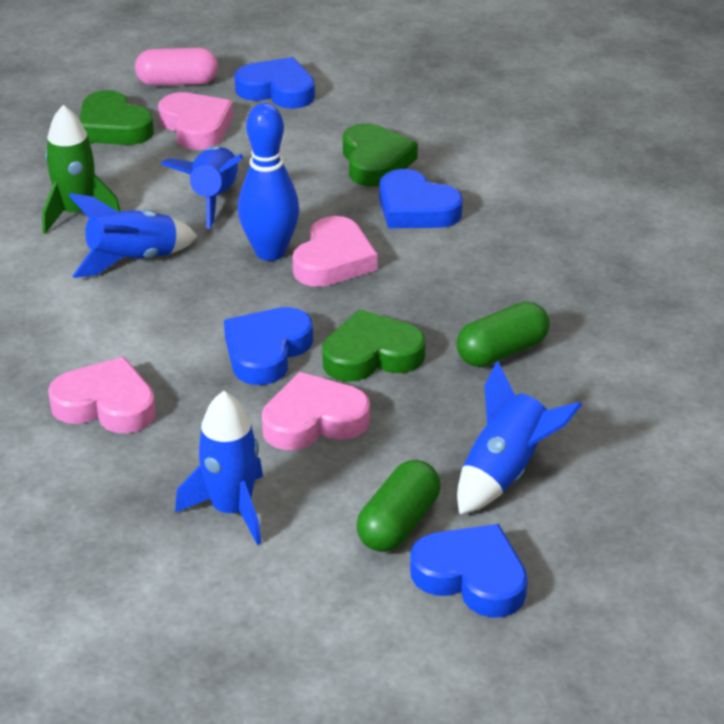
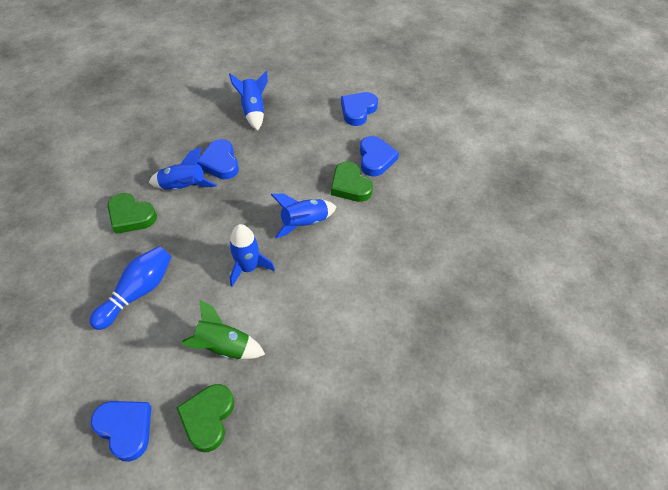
green capsule: [357,460,440,552] [456,301,550,367] = 2 -> none = 0
pink capsule: [135,48,218,86] = 1 -> none = 0
pink heart: [48,357,156,433] [158,92,233,150] [262,372,370,450] [292,216,377,287] = 4 -> none = 0

